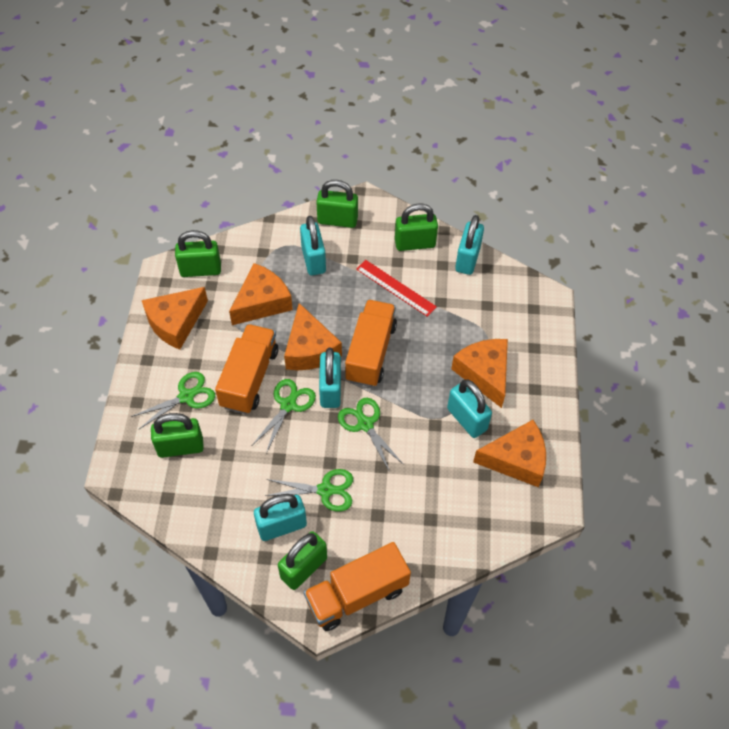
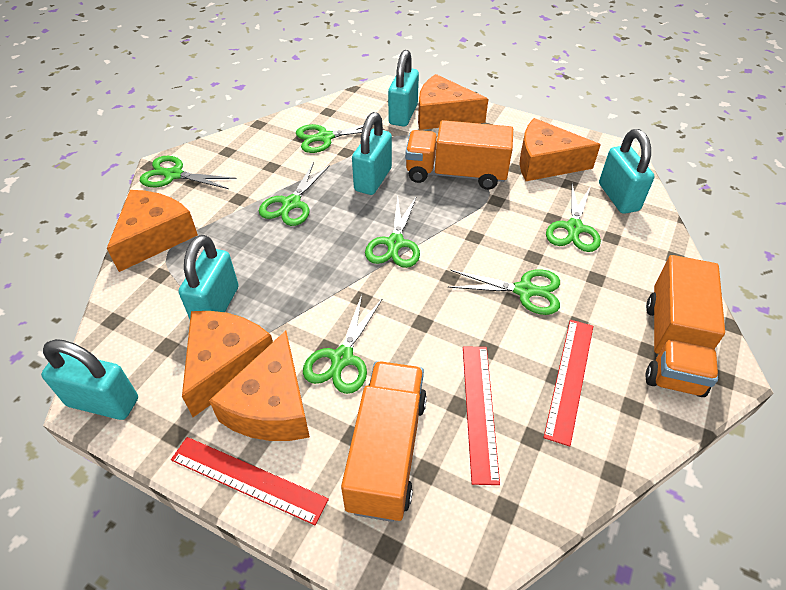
green padlock: [151,413,204,458] [175,230,221,277] [278,531,327,590] [316,180,358,228] [395,203,438,251] = 5 -> none = 0
green scissors: [131,372,215,430] [252,379,316,453] [265,469,353,512] [338,398,404,472] = 4 -> [140,156,237,189] [259,162,330,226] [296,124,385,153] [303,295,382,394] [365,196,420,268] [448,269,560,315] [546,184,601,252] = 7
red ruler: [356,260,437,317] = 1 -> [171,437,329,525] [463,346,500,485] [543,320,593,447] = 3

